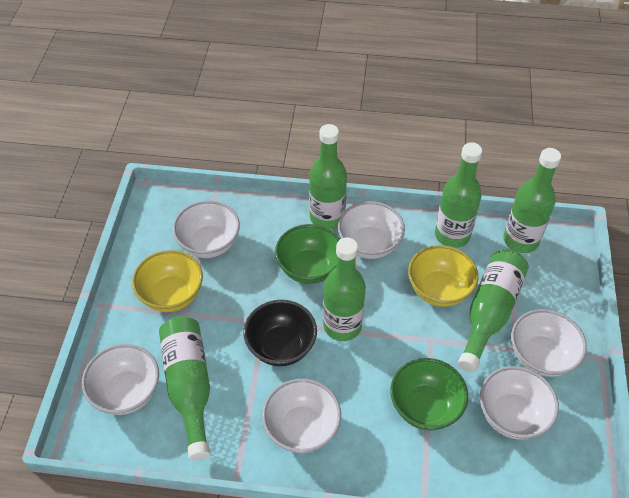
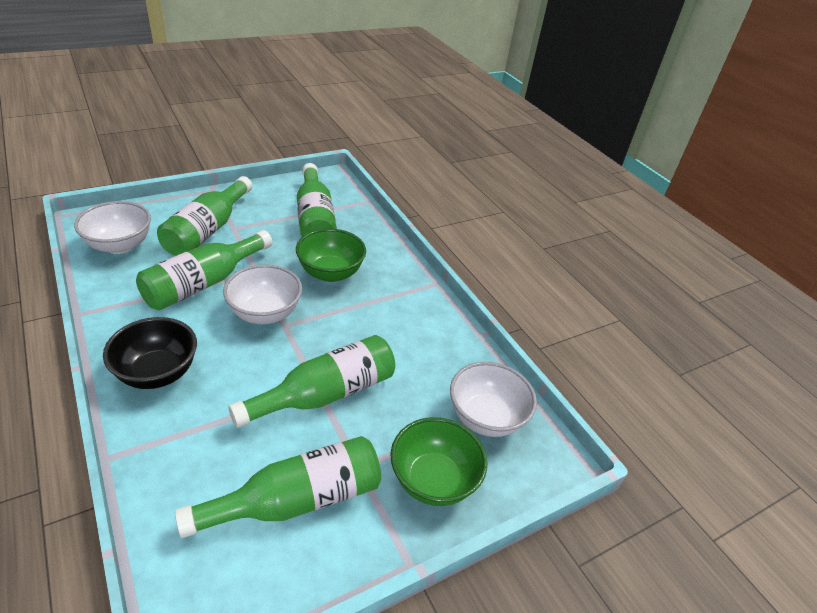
green bottle: [159,316,210,461] [309,124,347,229] [323,237,366,341] [435,142,482,248] [458,250,529,372] [503,148,561,253] = 6 -> [136,230,272,310] [157,176,253,256] [175,436,381,538] [229,335,395,428] [297,163,337,237] = 5
white bowl: [82,344,159,415] [173,201,240,258] [262,379,341,453] [338,201,405,259] [480,366,559,440] [511,309,587,377] = 6 -> [74,201,151,254] [223,264,302,324] [450,362,537,437] = 3
yellow bowl: [132,250,203,312] [408,245,479,307] = 2 -> none = 0

